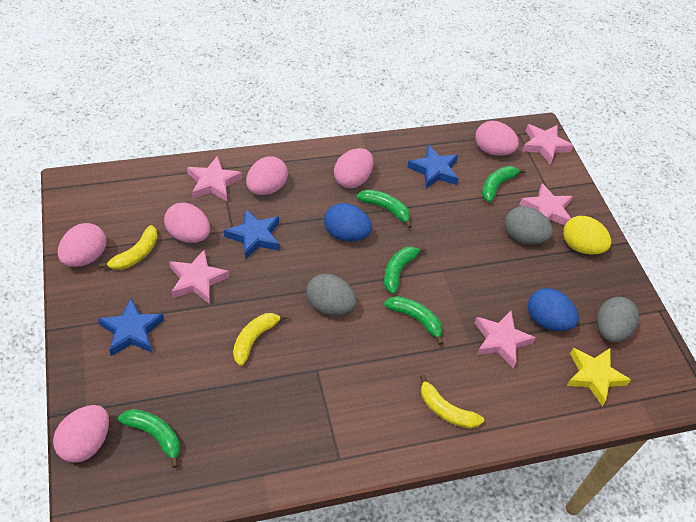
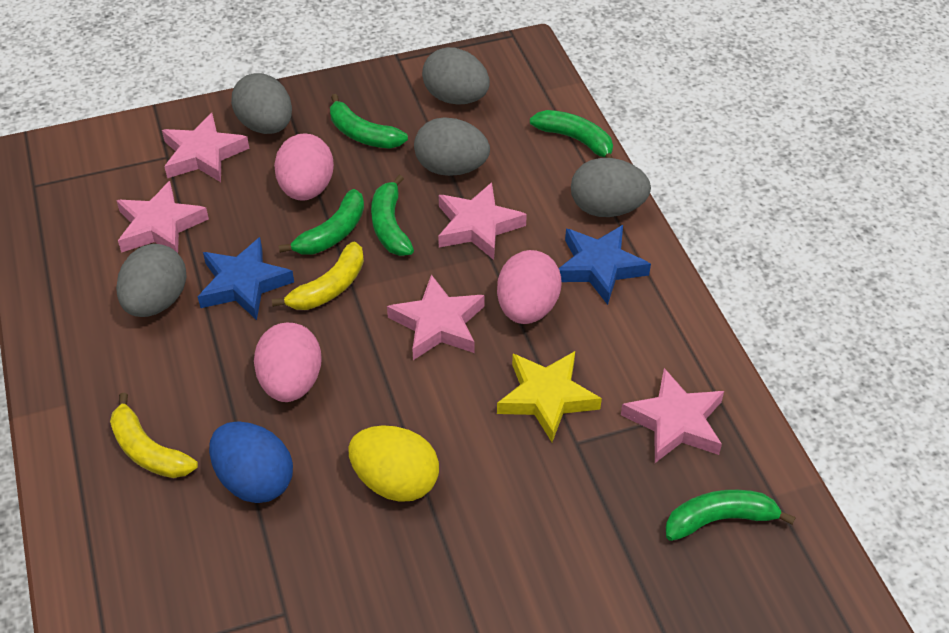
blue egg: [324,203,372,241] [528,288,579,331] = 2 -> [209,421,293,503] = 1
blue star: [98,298,164,356] [224,208,280,259] [407,145,459,188] = 3 -> [198,237,294,320] [559,225,651,305] = 2
grey egg: [306,273,357,316] [505,206,553,244] [597,297,639,342] = 3 -> [116,244,187,317] [231,73,292,134] [414,117,490,176] [422,47,490,105] [571,158,651,217] = 5
pink egg: [53,405,109,463] [58,223,106,267] [164,203,210,243] [246,156,288,195] [334,148,373,188] [476,121,519,156] = 6 -> [254,323,322,402] [274,133,334,201] [497,250,562,324] = 3
yellow banana: [99,225,158,270] [233,313,288,366] [420,374,484,429] = 3 -> [110,393,198,478] [272,241,364,310] = 2

